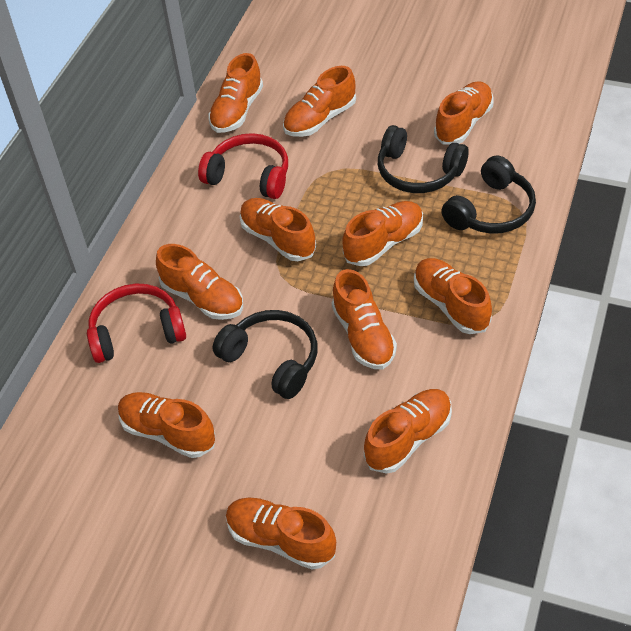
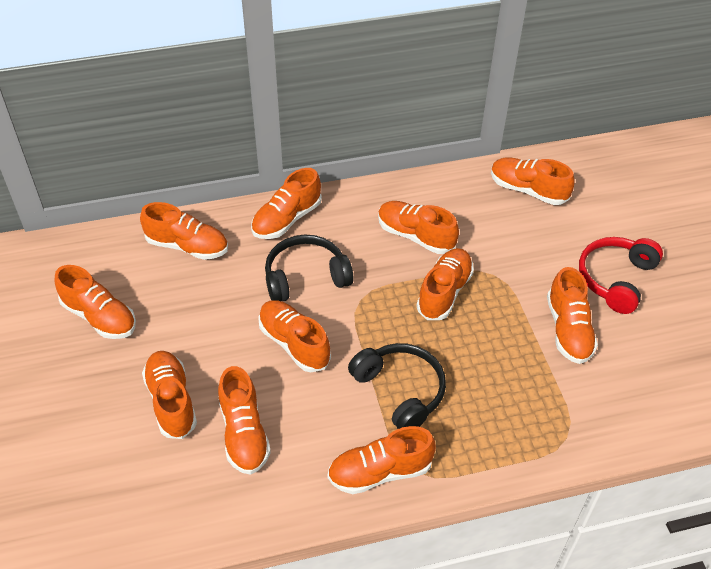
black headphones: [212,310,317,399] [378,125,469,193] [441,155,536,234] = 3 -> [265,235,354,301] [348,343,446,429] = 2
red headphones: [87,284,186,363] [198,133,288,199] = 2 -> [579,237,663,314] = 1

